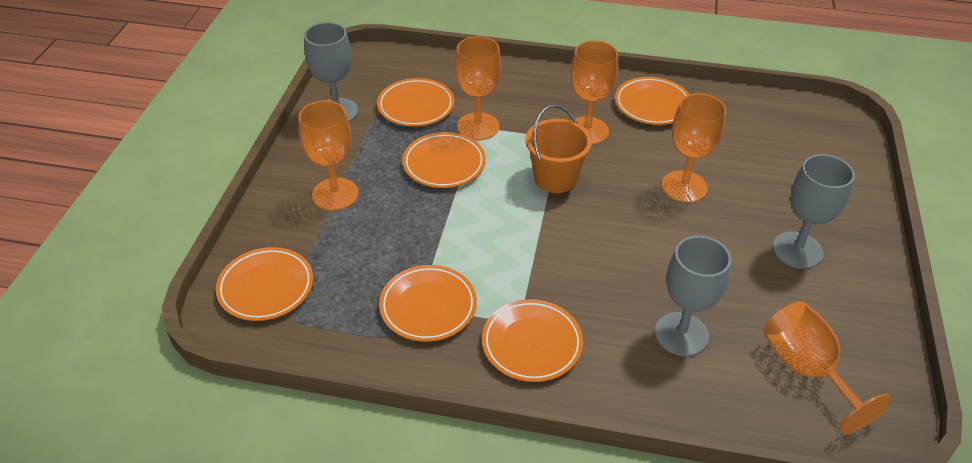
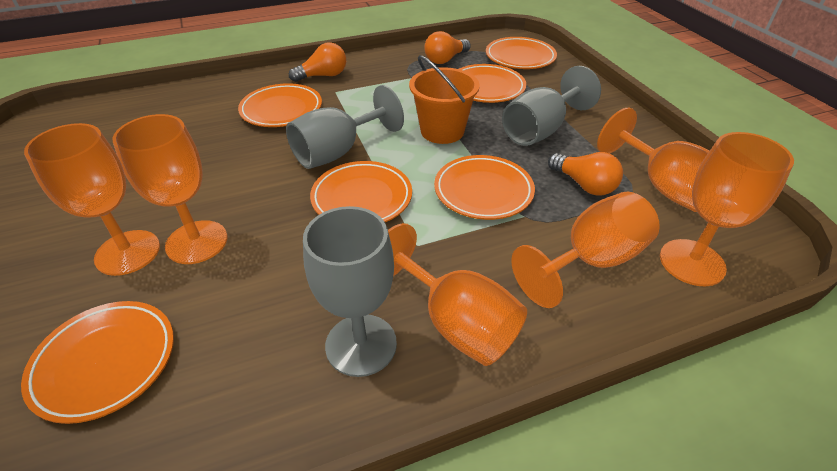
orange goblet: [298,100,359,211] [455,36,502,140] [571,40,618,145] [661,93,726,203] [763,301,892,434] = 5 -> [24,123,160,276] [112,114,228,264] [388,223,527,366] [511,192,660,308] [597,108,709,212] [660,132,794,286] = 6
orange light bulb: none = 0 -> [289,42,346,82] [424,31,471,64] [548,152,623,196] = 3

